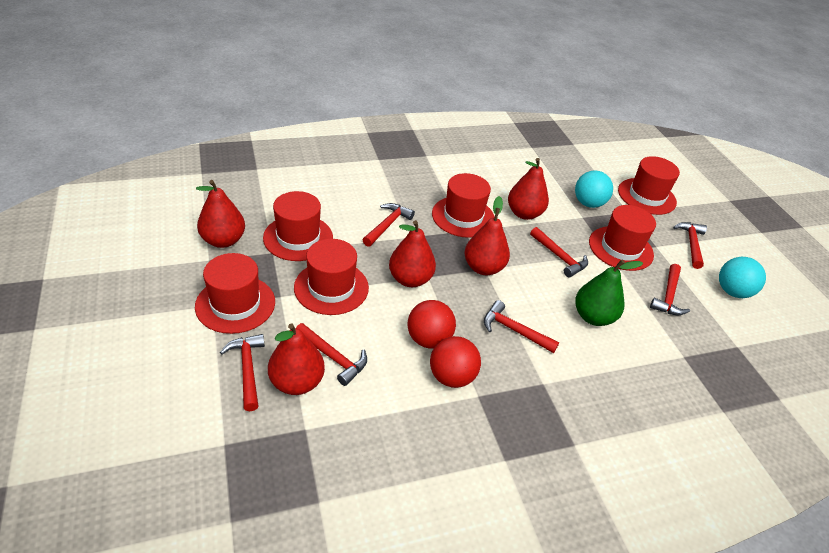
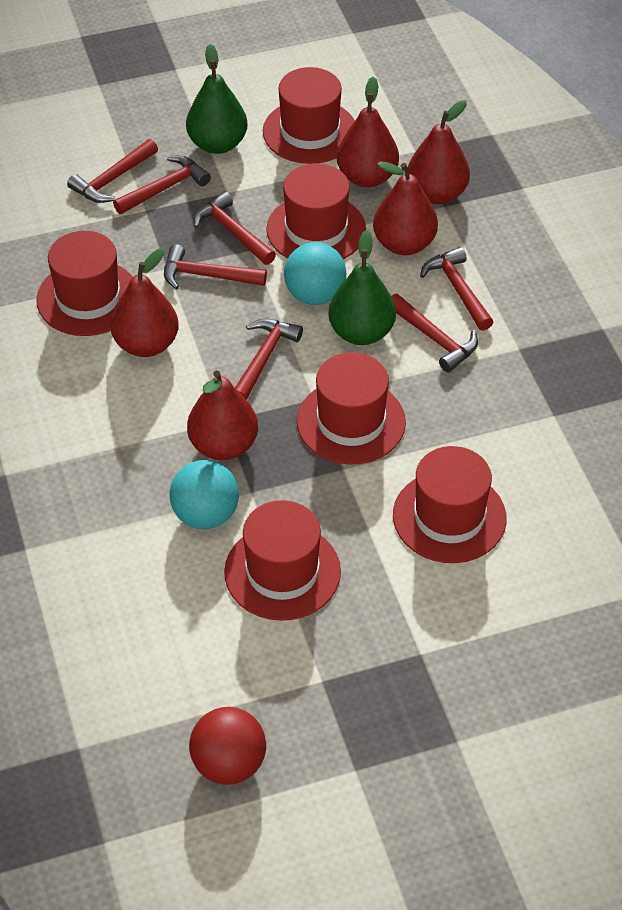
green pear: [575,260,643,326] = 1 -> [186,44,248,154] [328,230,396,345] = 2
red ball: [408,300,456,349] [430,336,481,388] = 2 -> [189,707,266,785] = 1

